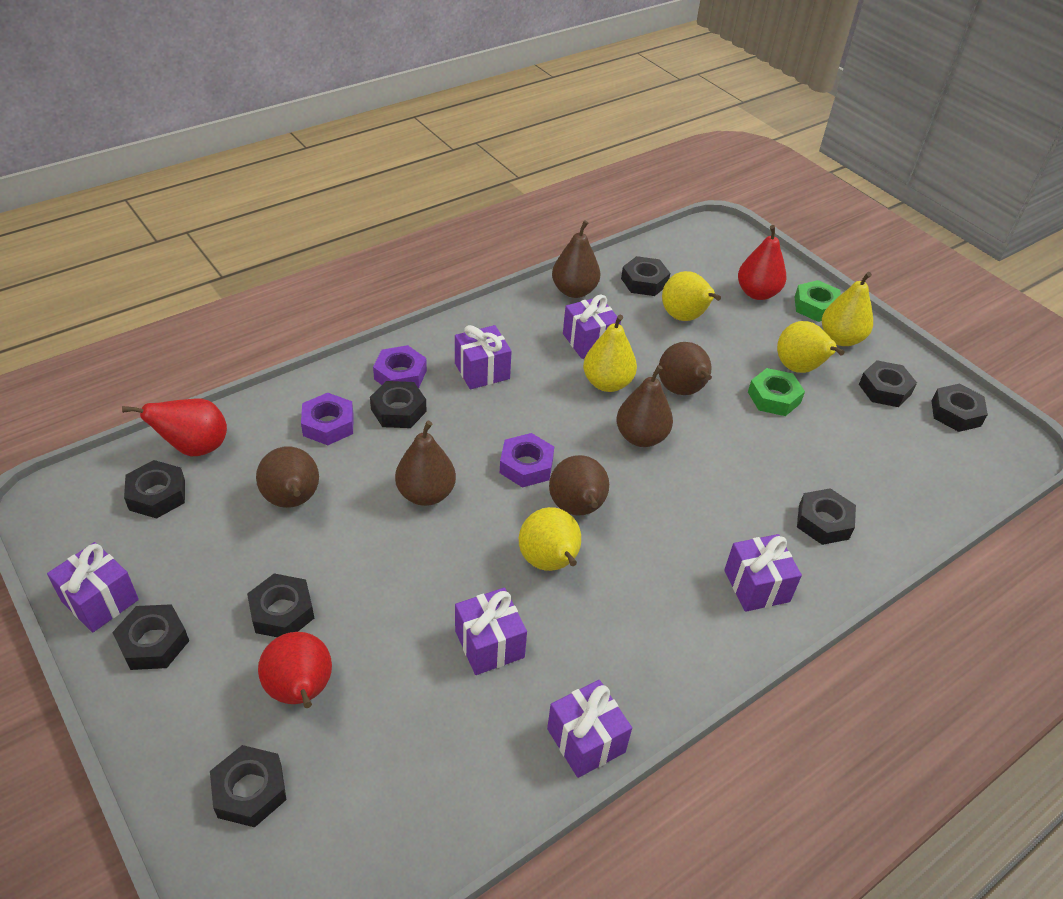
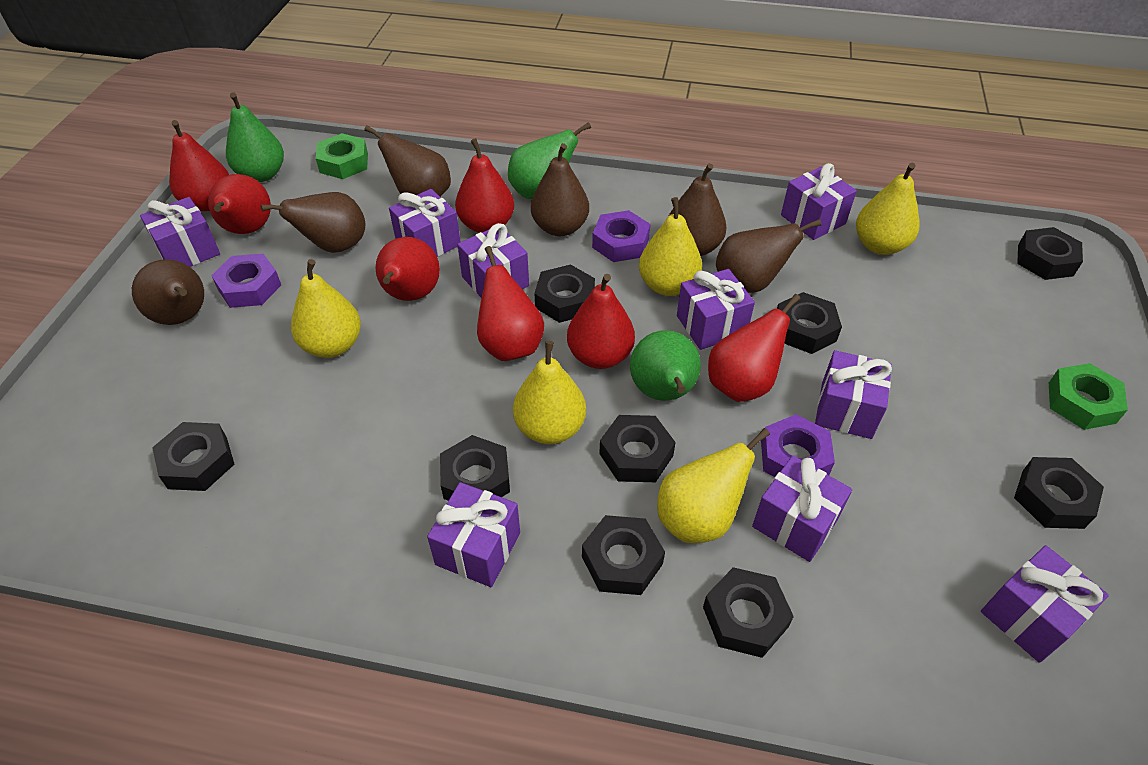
green pear: none = 0 -> [226,92,284,182] [508,122,591,199] [630,330,701,401] = 3
purple gift: [47,542,139,632] [455,325,512,389] [455,588,527,675] [547,680,632,778] [563,295,621,359] [724,534,802,612] = 6 -> [140,197,220,267] [389,189,461,257] [427,482,520,587] [457,223,529,298] [677,269,755,350] [752,455,852,562] [781,163,857,240] [815,350,892,439] [981,545,1109,663] = 9
red pear: [122,398,227,456] [258,632,332,708] [738,225,787,300] = 3 -> [169,120,229,211] [208,174,271,234] [376,237,440,301] [455,138,514,233] [477,246,544,361] [567,274,635,369] [708,294,800,402] = 7

